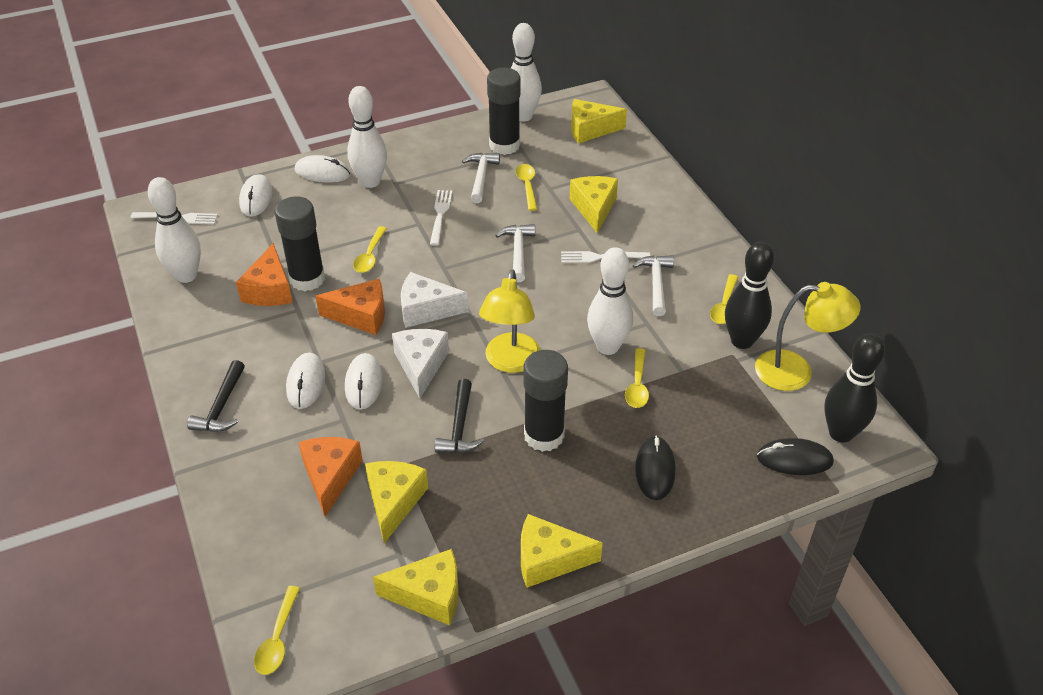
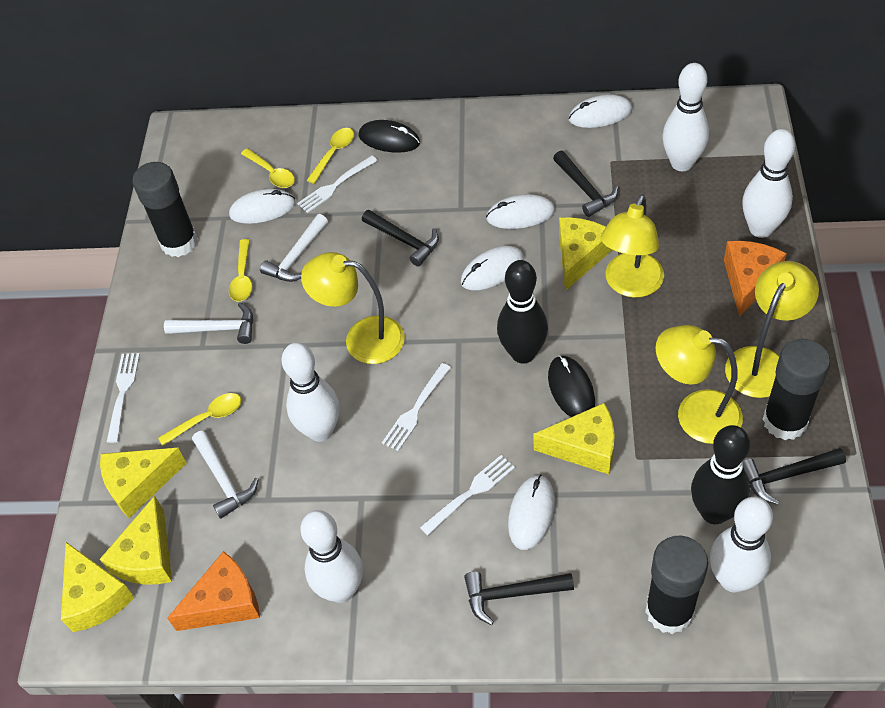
black hammer: [187,360,245,432] [435,379,484,453] = 2 -> [362,210,439,267] [464,571,574,625] [553,151,618,217] [742,448,846,505] = 4
orange cheese: [236,243,293,306] [298,437,363,517] [315,279,385,335] = 3 -> [167,551,260,631] [724,241,787,317] = 2
white bowling pin: [148,177,201,283] [347,86,387,188] [511,23,542,122] [587,247,633,355] = 4 -> [281,343,340,442] [300,510,363,603] [662,63,709,171] [710,497,773,593] [742,129,795,238] = 5
white cheese: [392,329,449,399] [401,272,468,328] = 2 -> none = 0
white fork: [130,212,218,225] [430,190,452,246] [561,251,650,263] = 3 -> [107,353,140,443] [297,156,378,213] [382,363,451,451] [420,455,515,536] = 4
white mouse: [239,174,272,217] [286,353,325,409] [295,155,351,182] [345,353,383,410] = 4 -> [229,189,296,224] [461,246,524,290] [486,194,555,229] [508,474,555,550] [569,94,632,128] = 5
yellow lamp: [479,269,540,373] [755,282,861,391] = 2 -> [301,252,405,364] [601,194,664,298] [656,325,743,444] [725,261,819,398] = 4
yellow spoon: [254,586,300,675] [353,226,387,273] [516,164,537,211] [625,348,649,408] [710,274,738,324] = 5 -> [158,393,241,446] [229,239,252,302] [241,148,295,188] [307,128,354,184] = 4

